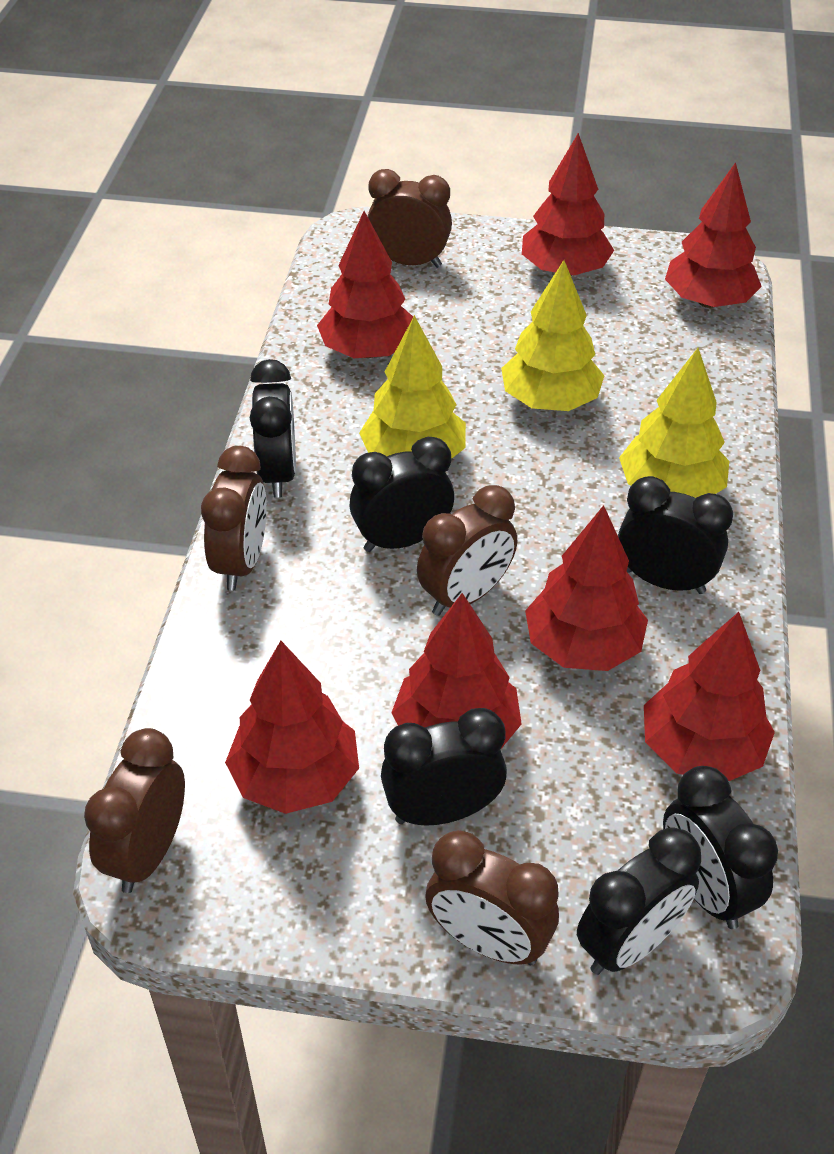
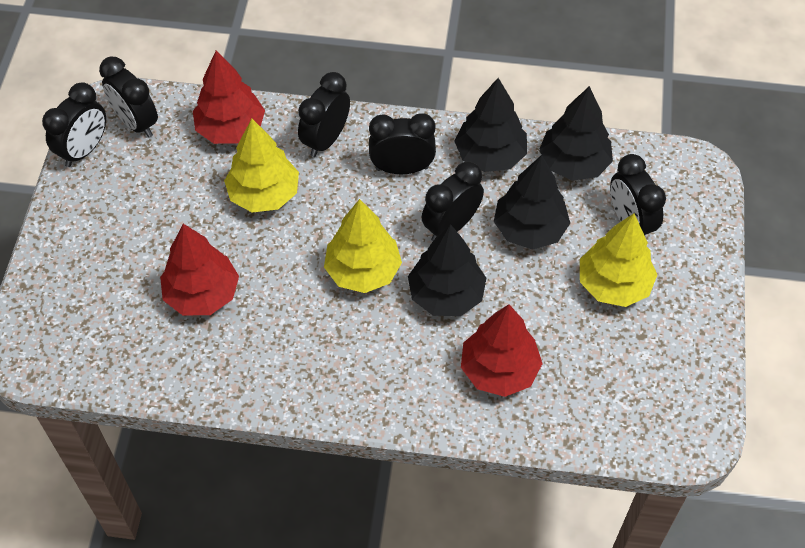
black tree: none = 0 -> [408,224,486,316] [454,78,527,172] [494,155,570,250] [539,86,613,181] = 4
brown clock: [84,728,185,893] [201,446,267,591] [368,169,452,268] [417,485,517,616] [425,830,559,965] = 5 -> none = 0
red tree: [225,641,359,814] [317,211,413,358] [391,593,522,750] [522,133,614,276] [525,505,648,671] [644,612,775,781] [665,162,762,308] = 7 -> [160,224,239,315] [193,50,265,144] [461,304,543,397] = 3

